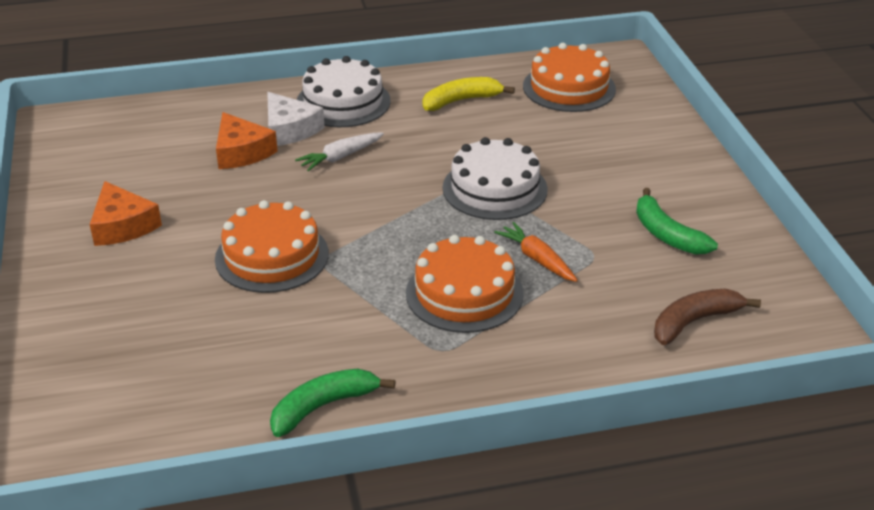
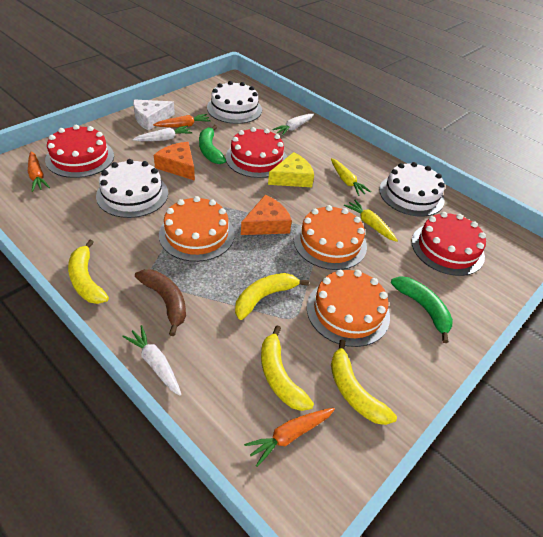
orange carrot: [494,222,578,282] = 1 -> [28,151,50,192] [153,114,211,127] [244,408,335,467] = 3
red cake: none = 0 -> [45,125,114,178] [225,127,287,178] [412,212,486,276] = 3
white cake: [296,56,391,127] [442,137,548,220] = 2 -> [96,159,168,218] [207,81,262,124] [379,162,445,217] = 3
white carrot: [295,133,384,171] = 1 -> [122,325,182,396] [133,125,193,141] [273,114,314,136] = 3
yellow banana: [423,77,515,111] = 1 -> [68,240,109,304] [235,273,309,320] [261,325,314,411] [331,339,397,425] = 4
yellow carrot: none = 0 -> [331,158,371,196] [344,200,398,242] = 2
yellow cheese: none = 0 -> [268,152,314,187] = 1

